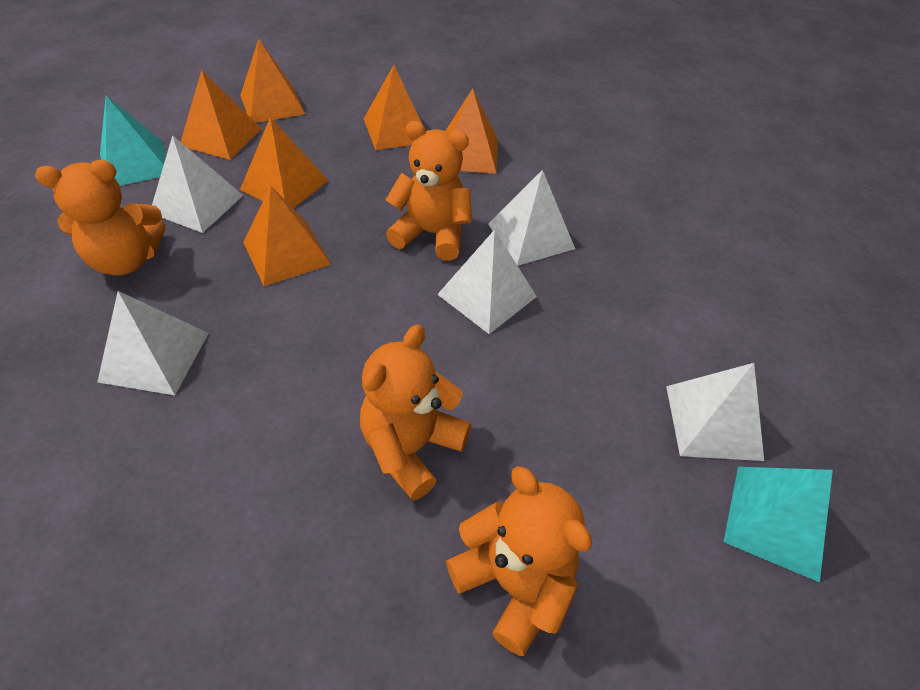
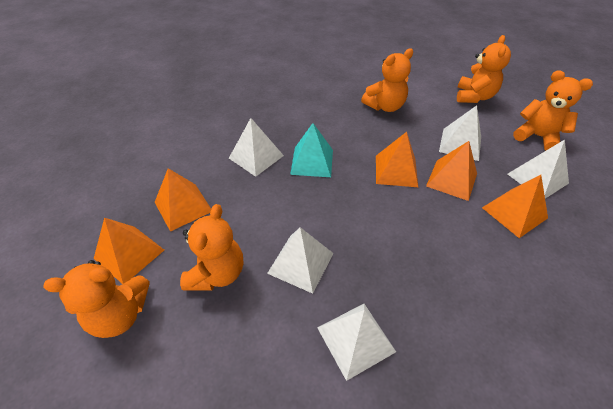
orange pyramid: [181,70,262,160] [240,39,305,123] [240,117,329,208] [243,185,331,286] [364,65,422,150] [446,88,498,174] = 6 -> [94,218,164,284] [155,168,211,232] [376,132,418,187] [426,141,477,201] [482,175,548,238] = 5
orange teddy bear: [35,160,165,276] [360,325,471,501] [386,121,472,261] [446,466,592,656] = 4 -> [43,260,150,338] [180,204,243,290] [361,48,414,112] [457,35,511,103] [513,70,593,150] = 5
turquoise pyramid: [100,96,166,186] [723,467,833,583] = 2 -> [290,123,333,177] = 1

